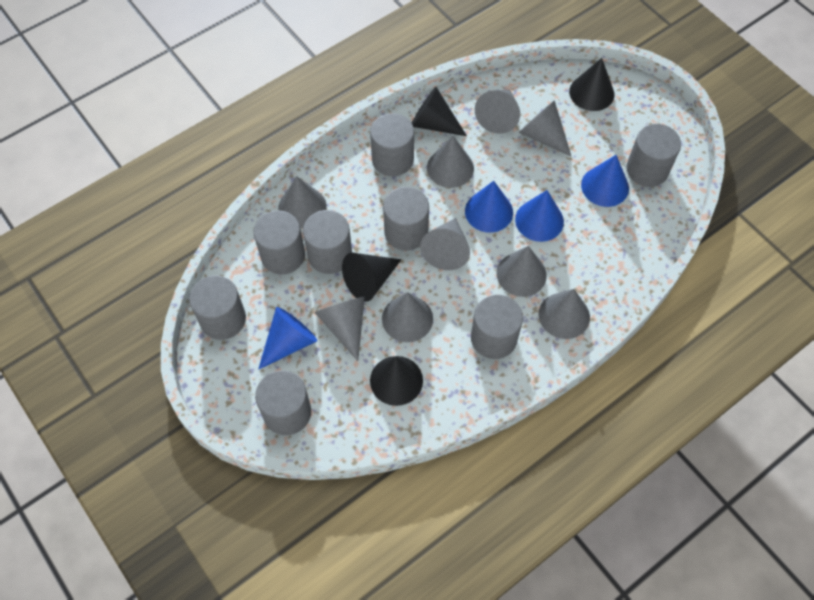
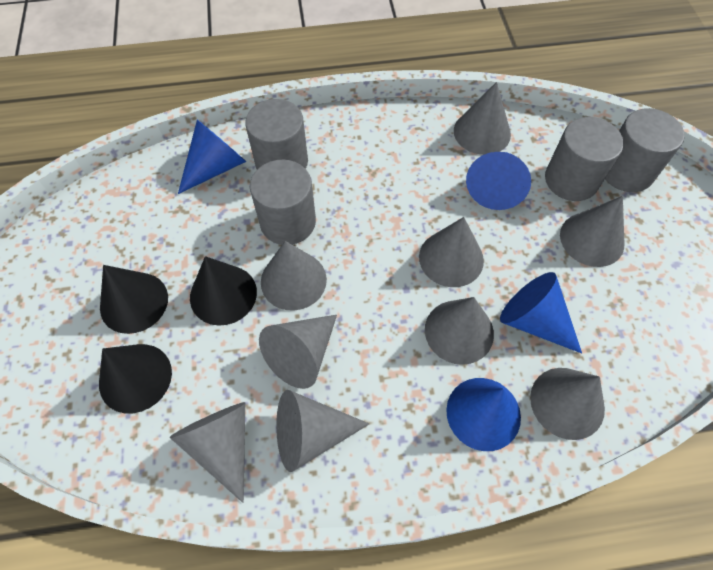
black cone: [342,253,401,302] [370,356,423,406] [412,87,467,136] [569,58,614,111] = 4 -> [99,344,172,413] [100,265,168,334] [190,256,257,326] = 3
grey cylinder: [189,275,246,340] [254,211,305,274] [255,370,311,435] [303,210,352,274] [370,113,414,176] [383,187,429,251] [471,295,523,359] [626,124,681,187] = 8 -> [245,99,308,169] [250,160,316,245] [545,117,624,201] [605,108,685,192] = 4

